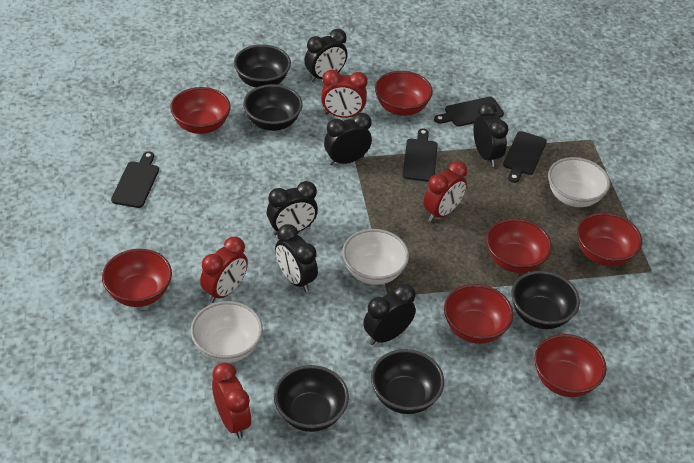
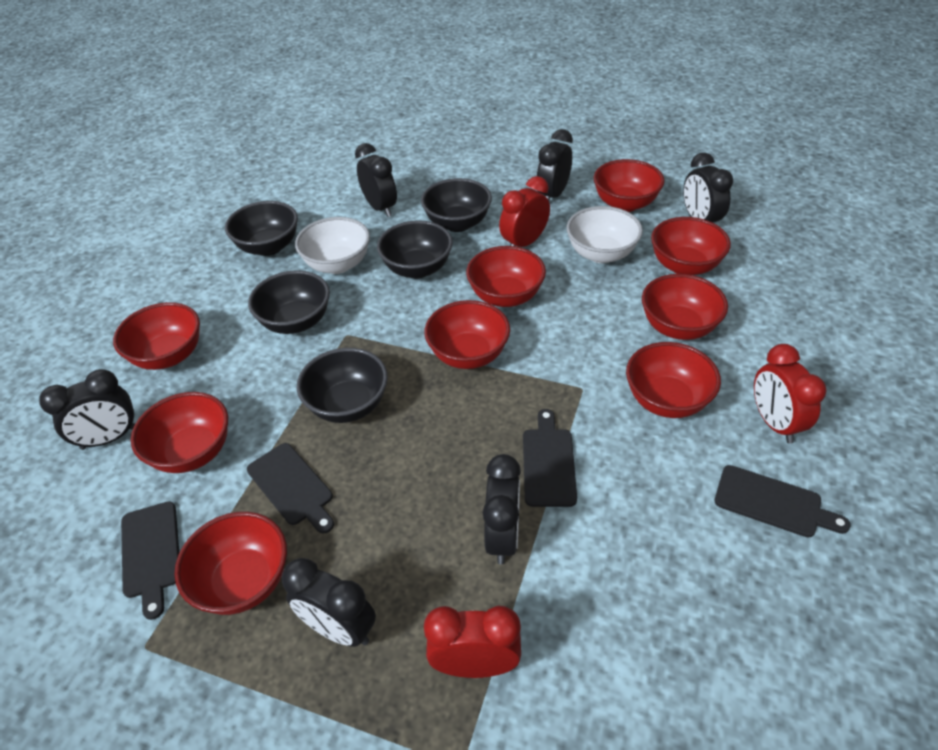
red bowl: [102,249,172,307] [170,87,231,134] [375,71,433,116] [444,284,513,344] [486,218,552,273] [534,334,606,397] [577,212,642,266] = 7 -> [113,302,200,370] [131,392,228,473] [175,511,287,615] [424,300,510,369] [466,246,546,307] [594,159,664,212] [626,342,721,418] [642,274,728,340] [651,217,731,275] = 9
red clock: [200,237,248,303] [212,362,252,438] [321,70,368,118] [423,161,467,222] = 4 -> [424,606,521,678] [499,176,550,247] [754,344,826,444] = 3
white bowl: [191,301,263,363] [342,229,409,285] [548,157,610,207] = 3 -> [295,217,370,274] [567,206,643,263] = 2

